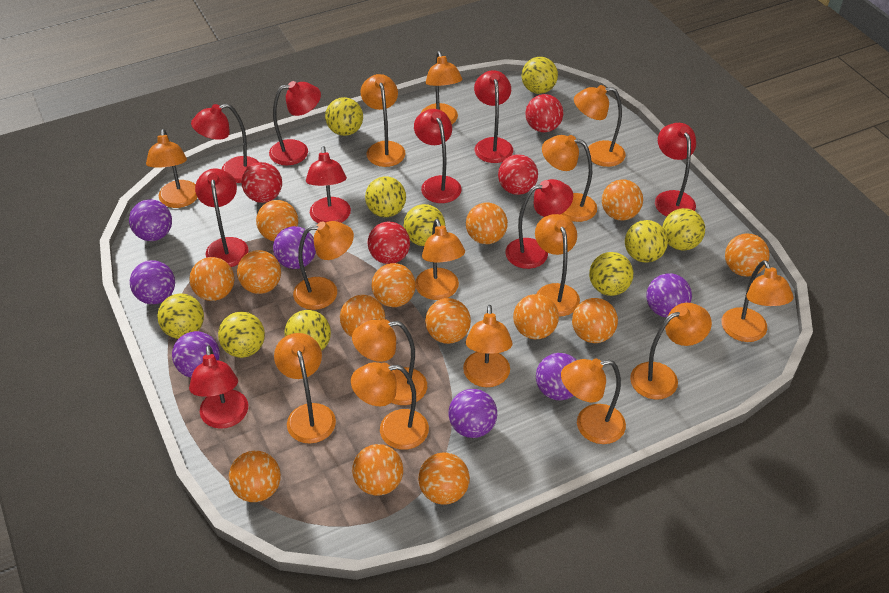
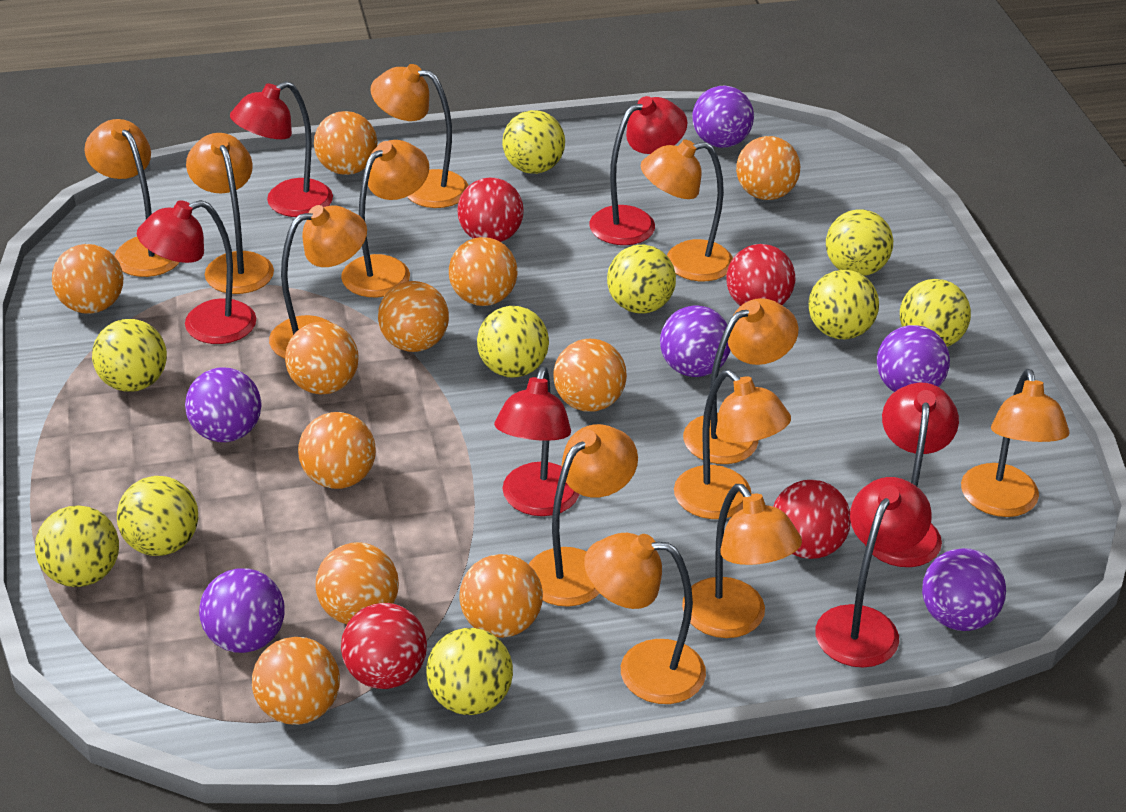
orange ball: [189,257,234,301] [229,451,281,502] [237,250,281,294] [256,200,298,241] [340,295,385,337] [352,444,403,496] [372,263,416,307] [418,453,470,505] [425,298,471,344] [466,203,508,244] [513,294,559,339] [572,298,618,343] [602,179,643,220] [725,234,770,277] = 14 -> [52,244,123,314] [252,637,340,725] [285,322,359,394] [298,412,376,489] [314,111,377,175] [315,542,399,624] [378,281,449,352] [449,237,517,306] [459,554,543,638] [553,339,627,412] [736,136,800,200] = 11
orange lamp: [146,129,198,208] [274,333,336,444] [293,221,354,310] [351,362,429,450] [352,319,427,405] [361,74,405,167] [415,219,465,300] [421,51,463,124] [463,305,513,387] [535,214,580,316] [542,135,597,222] [561,358,626,444] [574,85,626,167] [630,303,712,400] [722,260,794,342] = 15 -> [84,119,180,277] [186,133,274,294] [269,205,367,359] [341,140,429,297] [370,64,469,208] [529,424,638,607] [584,533,706,704] [641,140,733,281] [674,370,791,519] [682,484,802,638] [683,298,799,464] [961,369,1069,517] = 12
purple ball: [129,199,172,241] [130,260,175,304] [172,331,220,378] [273,226,316,269] [449,389,497,438] [536,353,576,400] [646,273,692,318] = 7 -> [185,367,261,442] [199,569,285,653] [660,305,730,377] [692,86,754,148] [877,325,950,392] [922,548,1006,631] = 6
red lamp: [189,345,248,429] [191,104,259,183] [195,168,249,267] [269,81,321,165] [306,146,351,223] [414,109,461,203] [474,70,513,163] [505,179,573,269] [655,123,696,216] = 9 -> [137,200,256,344] [230,81,333,217] [494,367,580,516] [589,96,687,245] [815,477,932,668] [865,383,959,567] = 6

